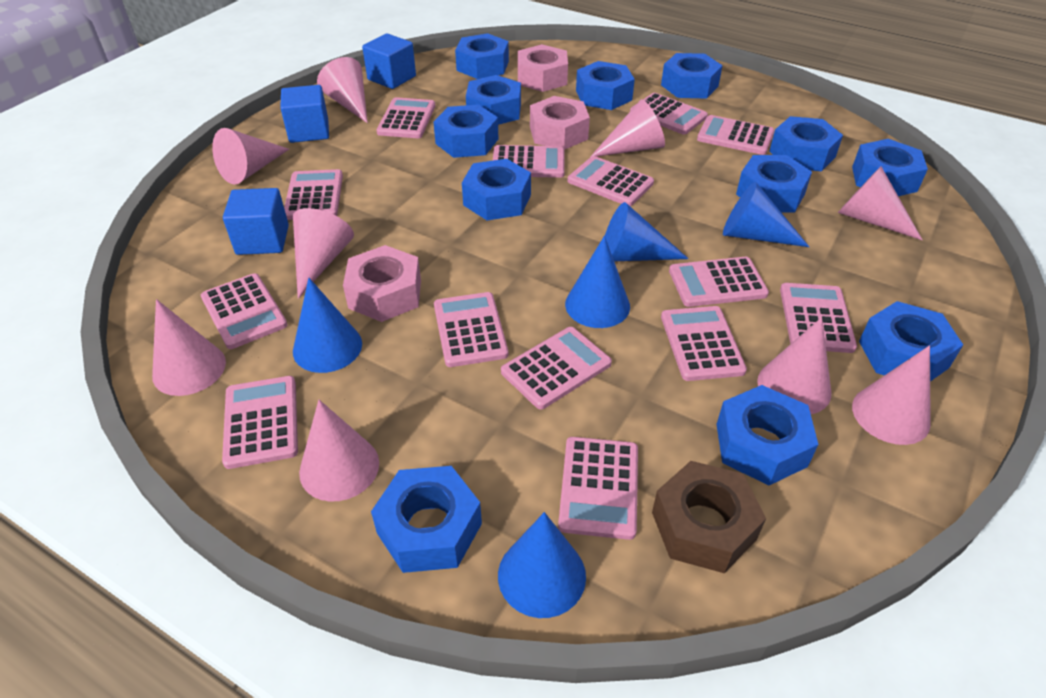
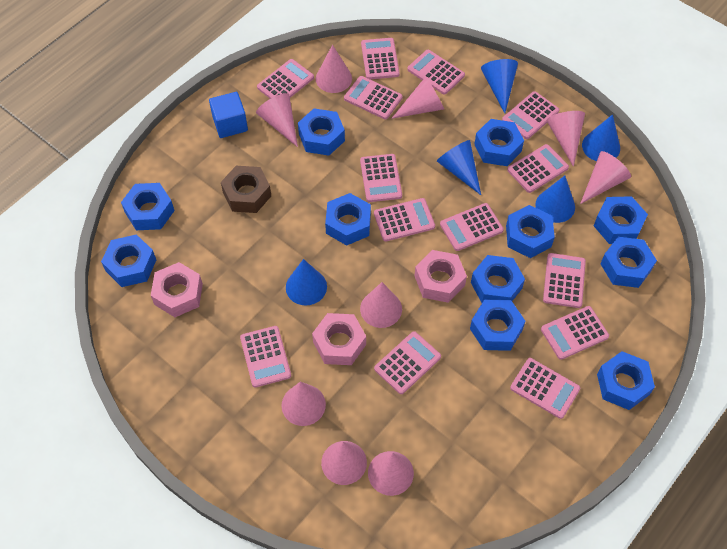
blue cube: [223,188,289,255] [280,85,329,143] [362,33,416,89] = 3 -> [209,92,248,138] = 1
blue nut: [371,466,482,573] [434,105,498,158] [455,33,509,79] [462,159,531,220] [466,75,521,125] [576,61,635,110] [661,53,723,99] [716,385,819,485] [736,155,812,212] [769,116,843,171] [852,139,928,196] [859,301,963,381] = 12 -> [101,234,156,287] [121,183,175,230] [298,109,345,155] [325,193,371,246] [470,300,525,351] [471,255,525,303] [474,119,524,166] [506,205,555,258] [594,196,648,244] [597,351,655,410] [600,237,657,288] = 11

